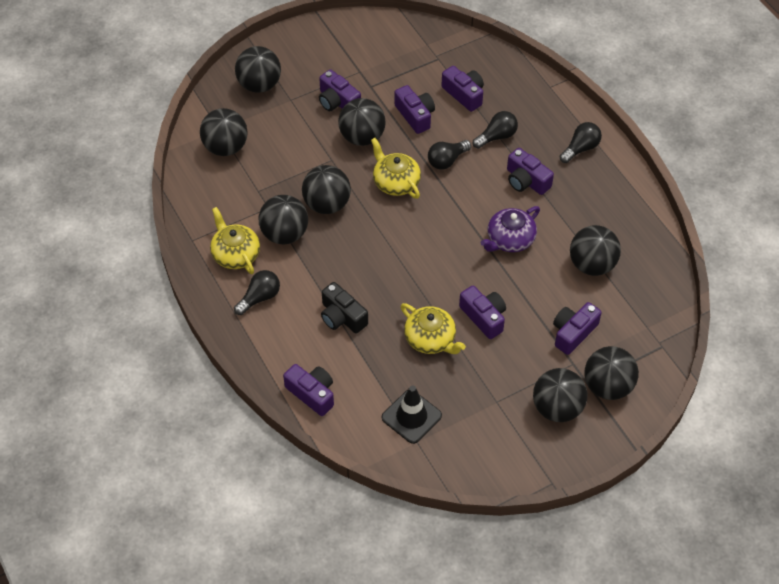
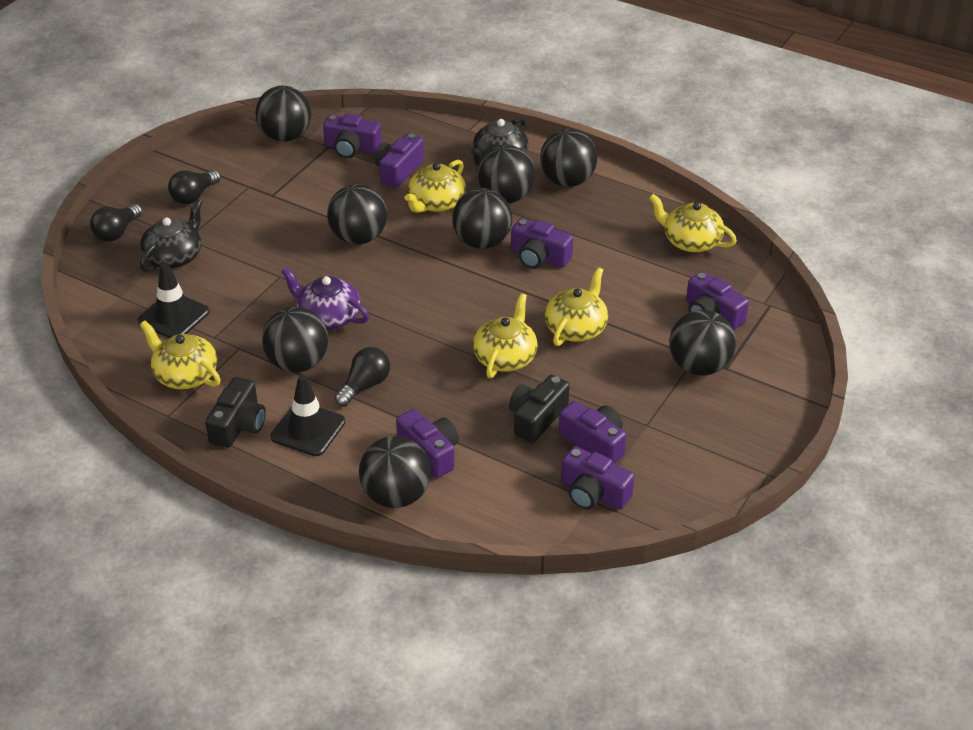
black camera: [321,282,368,333] = 1 -> [205,377,266,448] [509,375,570,443] = 2
black light bulb: [234,270,280,315] [428,140,471,170] [473,111,518,149] [560,122,602,163] = 4 -> [90,204,142,242] [168,170,221,204] [334,347,390,407] = 3
black teapot: none = 0 -> [140,199,202,272] [471,117,529,166] = 2
black traffic cone: [382,386,442,444] = 1 -> [138,263,209,338] [270,375,345,456] = 2
yellow teapot: [210,207,260,274] [371,138,421,199] [401,303,466,354] = 3 -> [140,321,221,389] [405,160,466,213] [473,293,538,378] [544,267,608,346] [649,194,737,252] = 5

